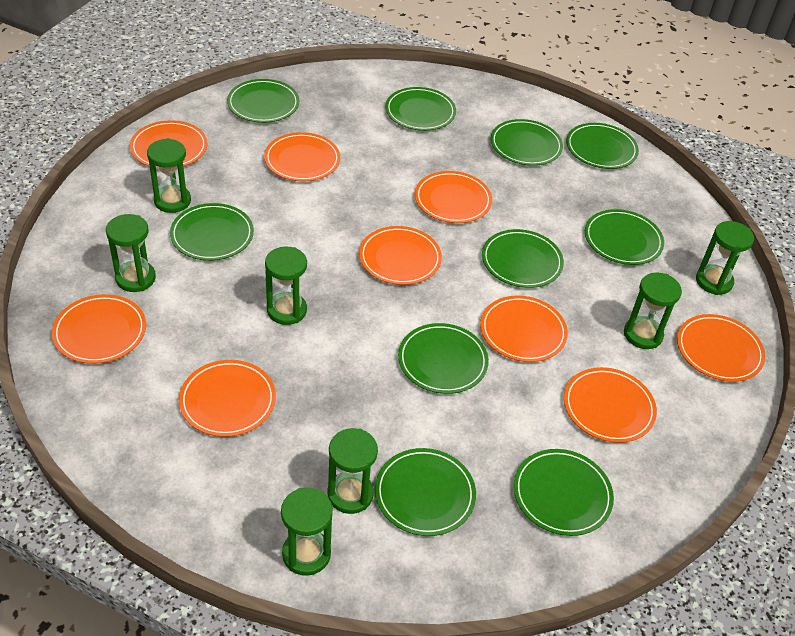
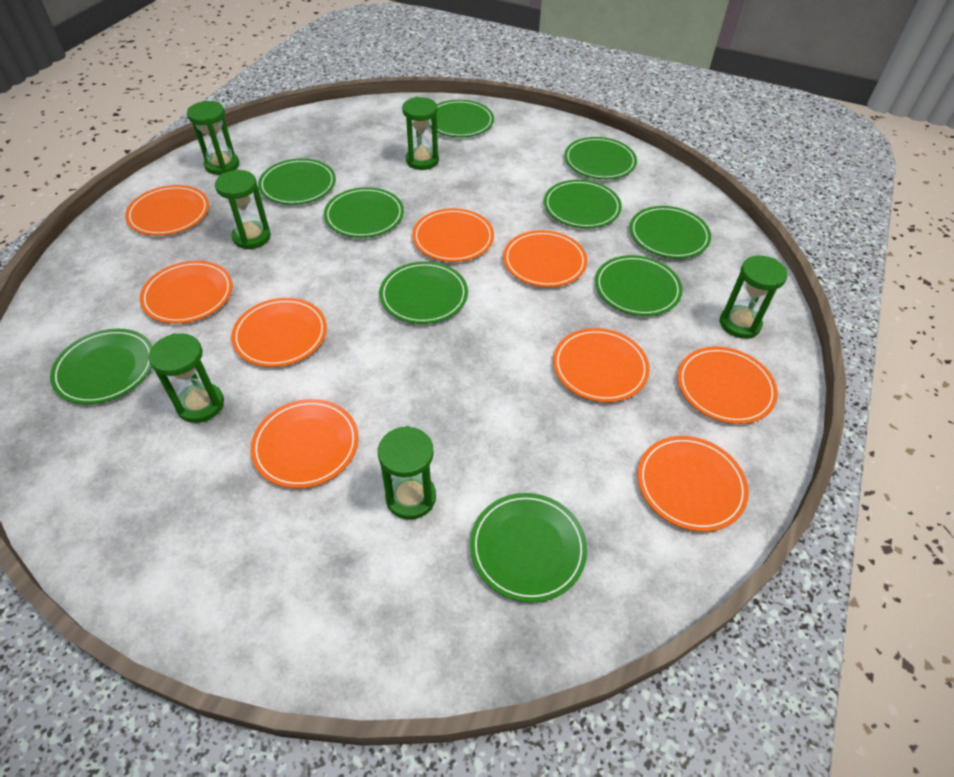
green hourglass: [106,214,156,292] [147,138,191,213] [265,247,307,325] [281,488,333,576] [327,428,378,514] [624,272,682,349] [696,221,754,295] = 7 -> [148,333,224,423] [187,101,239,175] [215,170,271,250] [378,426,436,520] [402,97,439,170] [719,256,787,339] = 6

